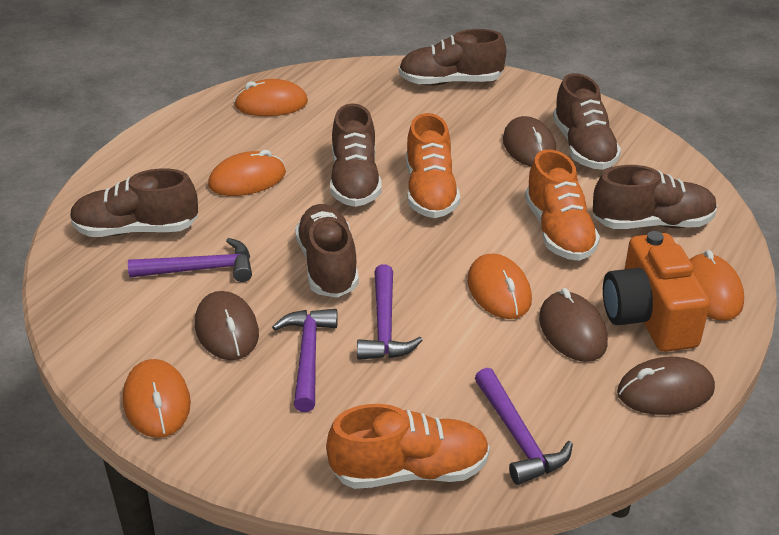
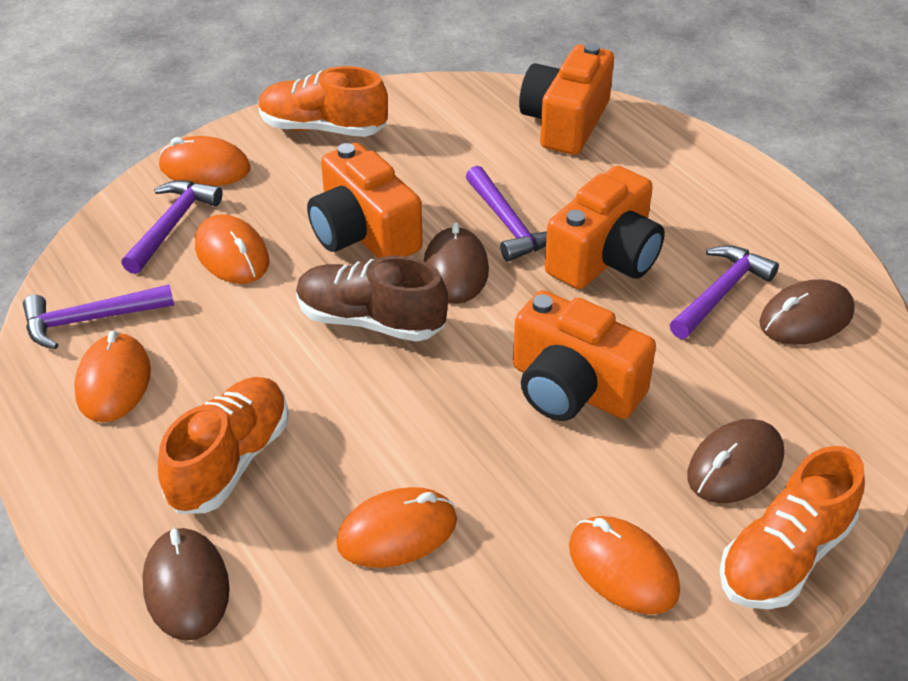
brown shoe: [70,168,198,237] [295,204,359,298] [330,104,382,207] [399,29,506,86] [553,73,621,170] [593,165,717,229] = 6 -> [296,256,448,342] = 1
orange camera: [603,231,710,352] = 1 -> [307,143,423,258] [513,290,656,421] [519,43,614,155] [545,166,665,289] = 4

